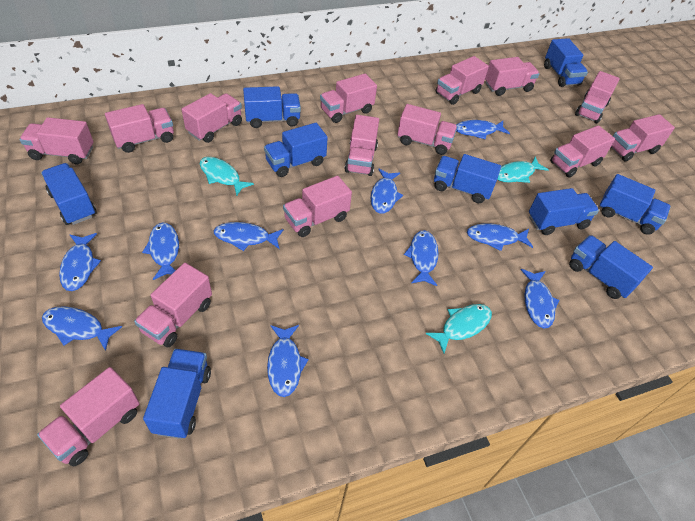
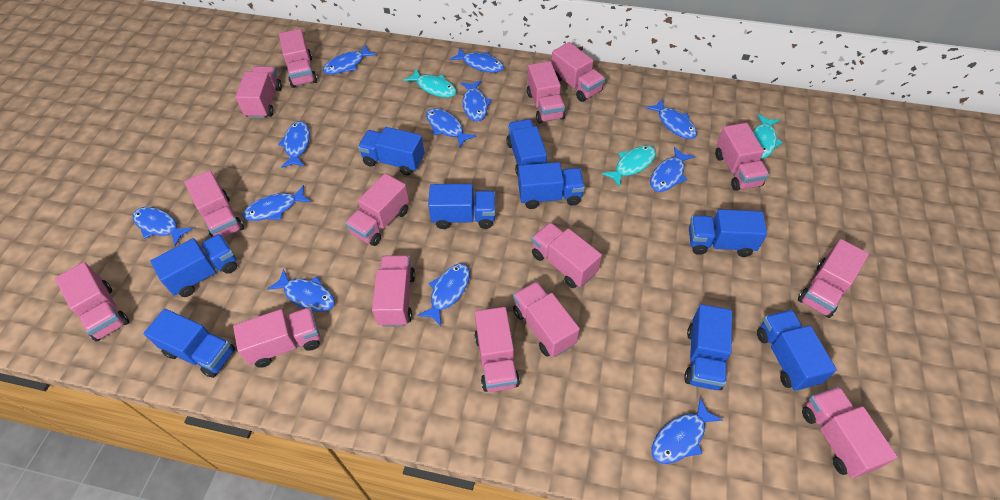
blue fish: [42,306,122,351] [59,233,101,291] [142,223,179,280] [213,222,284,251] [267,325,309,397] [370,169,403,214] [404,230,439,286] [456,120,510,139] [467,223,533,251] [520,269,560,329] = 10 -> [133,207,193,247] [243,185,311,221] [267,269,335,312] [278,121,310,168] [323,44,377,75] [417,263,470,326] [426,108,476,148] [450,48,504,73] [461,80,492,122] [645,99,697,139] [650,147,695,192] [652,398,723,464] = 12
pink truck: [19,117,94,164] [37,367,140,467] [105,104,174,153] [134,263,212,347] [182,93,242,143] [283,176,352,237] [320,74,377,123] [345,115,379,176] [397,104,457,155] [436,56,489,105] [485,57,540,96] [550,125,615,177] [575,71,620,124] [610,114,675,162] = 14 -> [55,262,129,342] [184,170,244,238] [233,307,320,368] [235,66,282,119] [279,29,317,88] [345,173,409,246] [372,255,415,327] [474,307,520,392] [513,281,580,357] [527,61,565,123] [531,222,602,288] [551,42,605,102] [715,123,769,191] [798,239,869,318] [802,386,898,478] = 15

